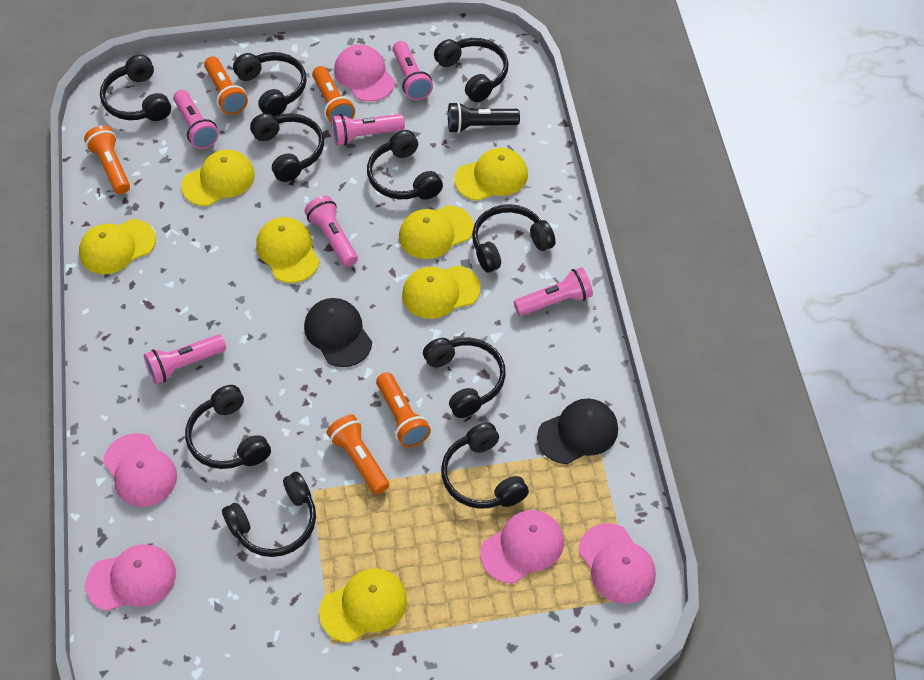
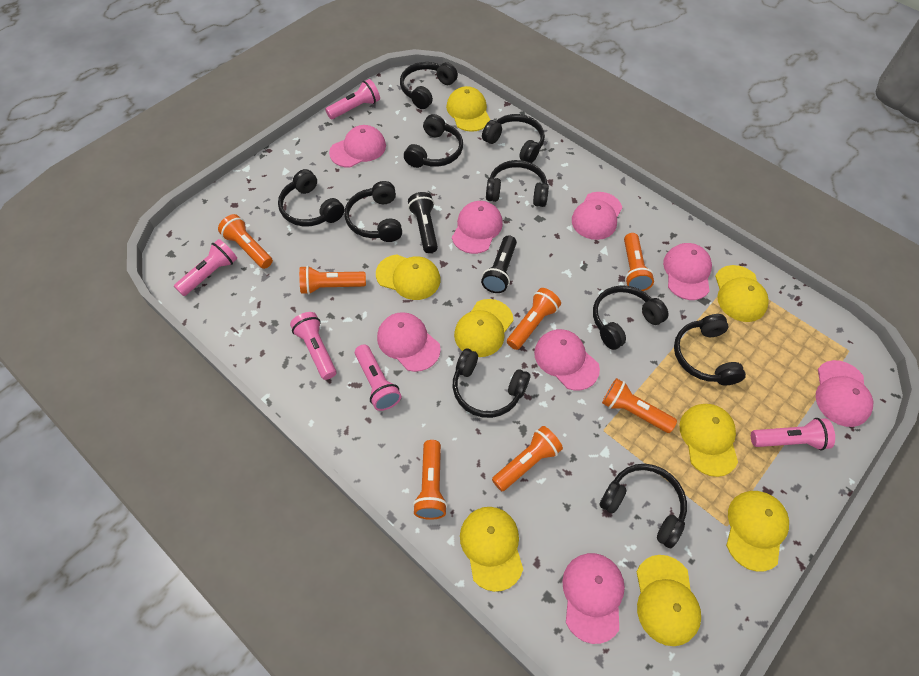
black cap: [304,298,372,367] [537,398,618,464] = 2 -> none = 0
black flashlight: [448,102,520,133] = 1 -> [408,192,438,253] [481,235,517,293] = 2
orange flashlight: [84,125,130,194] [204,56,248,115] [312,66,355,124] [326,415,389,494] [376,372,431,447] = 5 -> [218,214,273,269] [299,266,366,294] [413,440,447,520] [492,426,563,491] [507,288,561,350] [602,378,677,433] [624,233,654,291] = 7
pink cap: [85,544,176,611] [103,433,177,507] [334,44,395,102] [480,510,564,583] [579,523,656,604] = 5 -> [329,125,386,168] [377,312,441,372] [452,201,503,254] [534,329,600,390] [562,553,625,644] [572,192,622,240] [663,243,712,300] [816,360,873,427] = 8
pink flashlight: [144,334,226,384] [173,90,219,149] [304,196,358,267] [332,114,405,145] [393,41,433,100] [514,267,593,316] = 6 -> [174,239,237,296] [290,312,336,380] [325,79,380,119] [355,344,401,411] [751,418,835,450] = 5
yellow cap: [79,219,156,274] [181,150,255,206] [256,217,320,283] [319,568,407,642] [399,205,474,259] [402,265,481,319] [454,148,528,201] = 7 -> [376,254,440,300] [446,86,490,132] [454,299,513,357] [460,507,523,592] [636,555,701,646] [679,404,738,477] [715,265,769,322] [726,491,789,572] = 8

